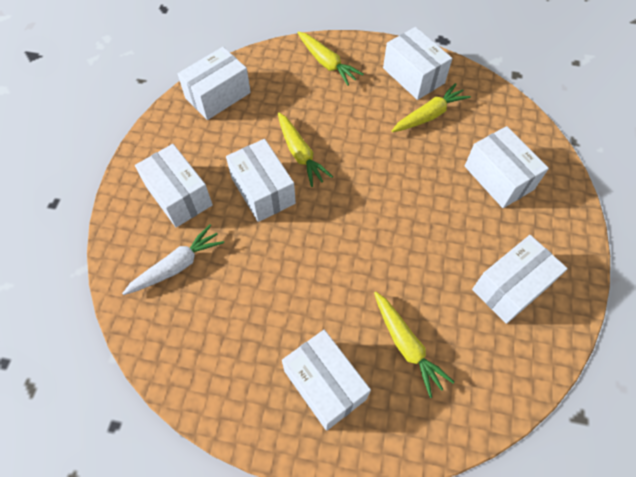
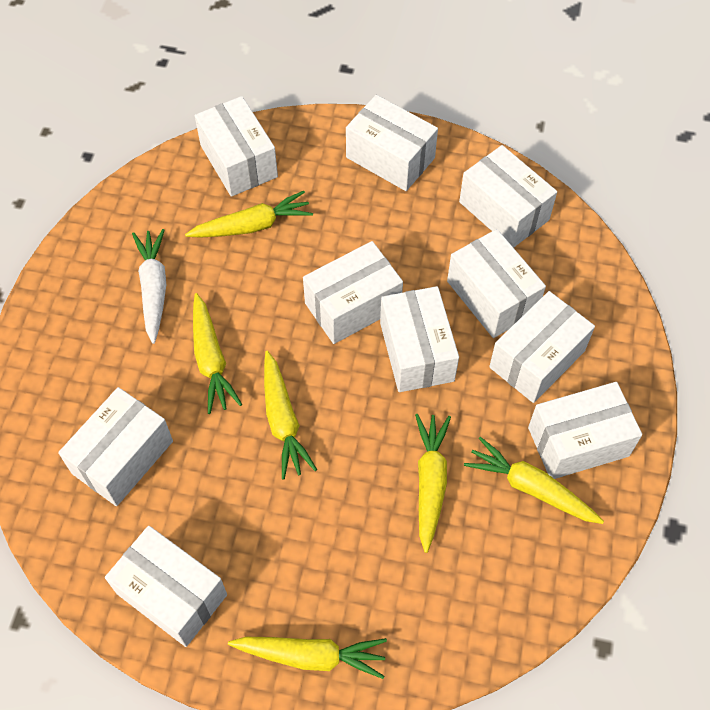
white box: [135,144,213,227] [178,47,251,120] [226,139,296,222] [282,330,371,431] [383,27,452,100] [465,126,549,208] [472,235,568,324] = 7 -> [58,387,173,506] [105,526,227,647] [195,96,278,197] [303,241,403,344] [346,95,438,191] [380,286,459,392] [447,229,546,338] [459,145,557,248] [489,291,595,403] [528,382,642,479] = 10
yellow carrot: [278,112,333,187] [297,32,364,86] [374,292,454,398] [392,83,471,132] = 4 -> [185,191,313,238] [193,293,242,414] [228,637,387,679] [264,351,317,480] [415,414,451,553] [464,437,604,524] = 6

